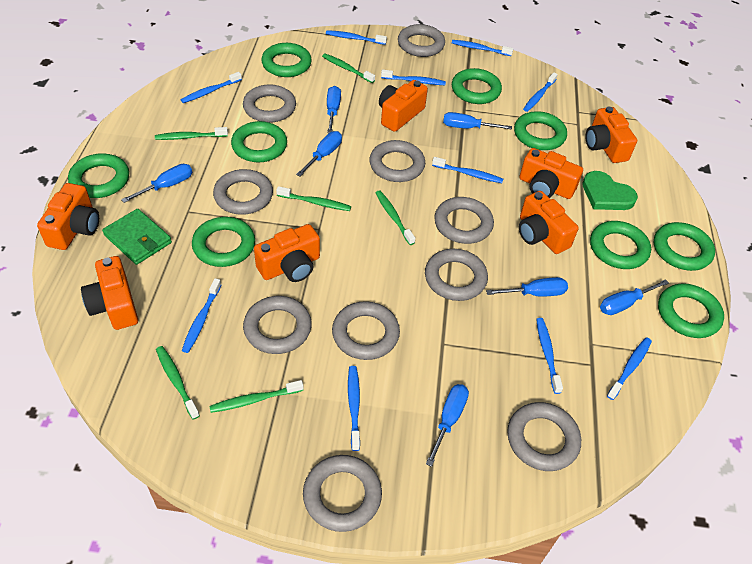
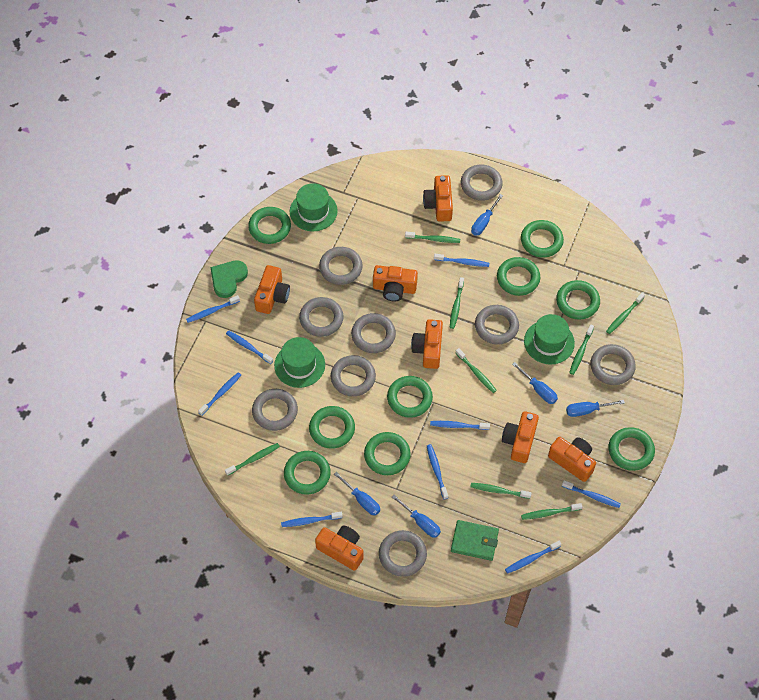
blue screwdriver: [121,164,192,203] [296,131,342,176] [327,86,341,133] [426,384,469,467] [443,112,512,130] [486,277,568,297] [600,279,669,315] = 7 -> [334,472,380,515] [392,495,441,538] [471,194,503,236] [512,362,558,404] [566,400,625,417] = 5
blue toothbrush: [181,72,242,103] [182,278,221,353] [326,30,387,45] [348,366,360,451] [381,70,446,85] [432,157,503,183] [452,40,513,56] [523,73,558,112] [536,318,563,394] [607,337,652,400] = 10 -> [186,295,240,323] [198,372,241,416] [226,330,273,364] [281,512,343,527] [427,444,448,499] [430,421,490,430] [434,254,490,267] [505,541,561,574] [562,480,621,508] = 9
green hat: none = 0 -> [274,337,325,388] [290,183,338,231] [524,314,575,365] = 3
green toothbrush: [155,127,228,140] [156,346,200,420] [209,380,304,413] [276,186,351,211] [322,54,375,83] [375,190,415,245] = 6 -> [225,443,280,476] [405,231,460,243] [450,277,464,329] [456,348,497,393] [470,483,531,499] [521,503,582,520] [569,324,594,375] [606,293,645,334] = 8
grey ring: [213,169,273,215] [243,84,296,123] [243,296,312,354] [303,455,382,532] [332,301,400,360] [369,140,425,182] [398,24,445,57] [425,249,488,301] [434,197,494,244] [507,402,581,471] = 10 -> [252,389,298,431] [299,297,344,337] [319,247,362,285] [331,355,376,397] [351,313,396,353] [379,530,427,577] [461,165,503,201] [475,305,519,344] [590,344,636,385] = 9

